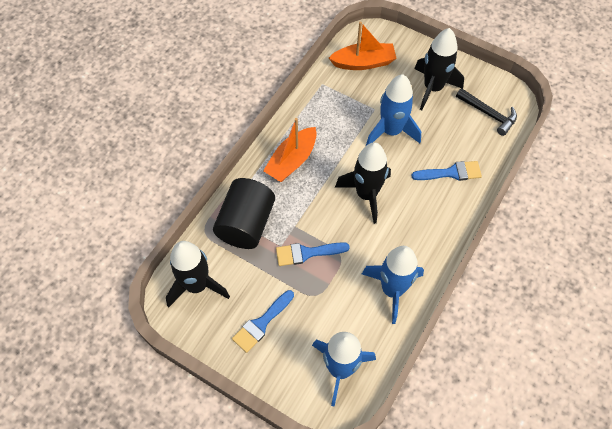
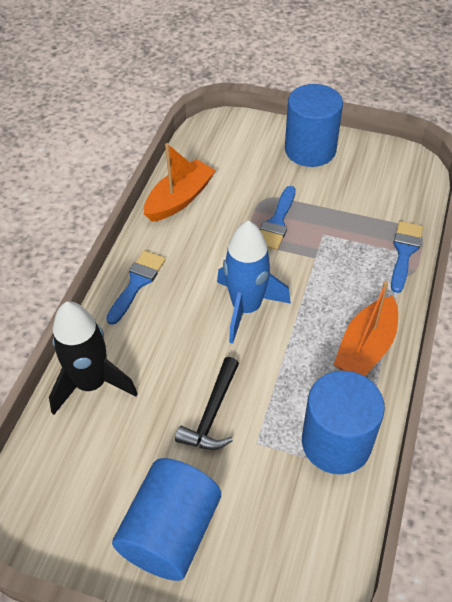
black cylinder: [213,178,275,249] = 1 -> none = 0
black rocket: [166,241,230,308] [335,142,391,224] [414,28,464,110] = 3 -> [49,301,138,415] = 1
blue cylinder: none = 0 -> [112,458,221,581] [285,84,343,167] [302,371,385,474] = 3
blue rocket: [312,332,376,407] [362,246,424,324] [366,74,421,146] = 3 -> [217,220,291,344] = 1

